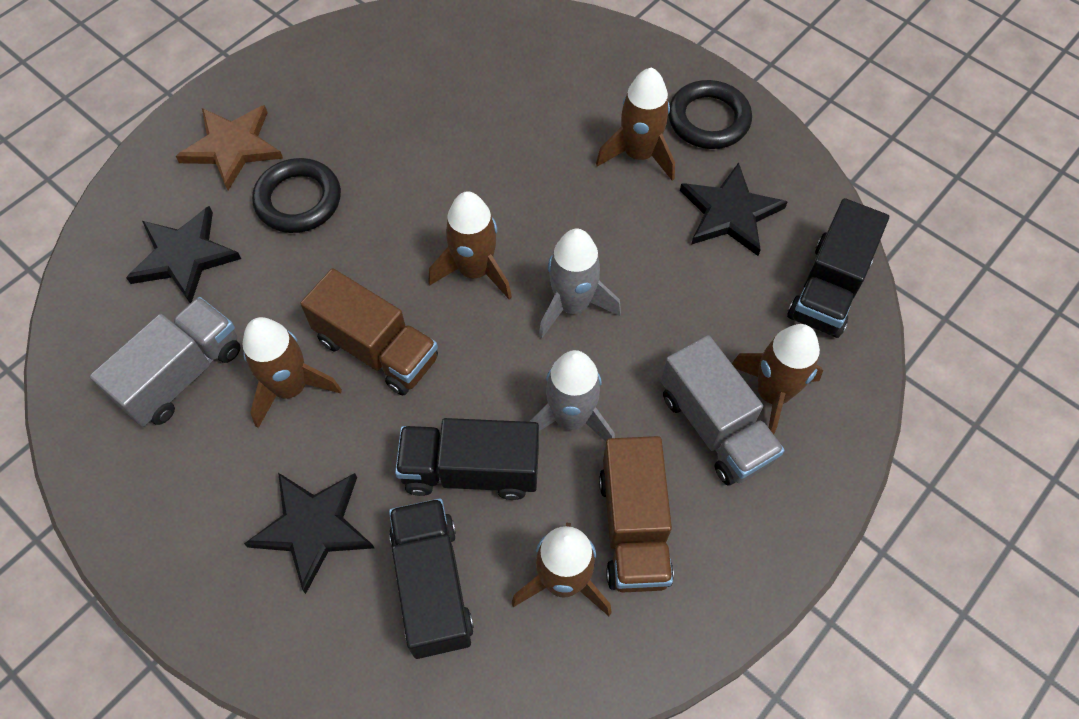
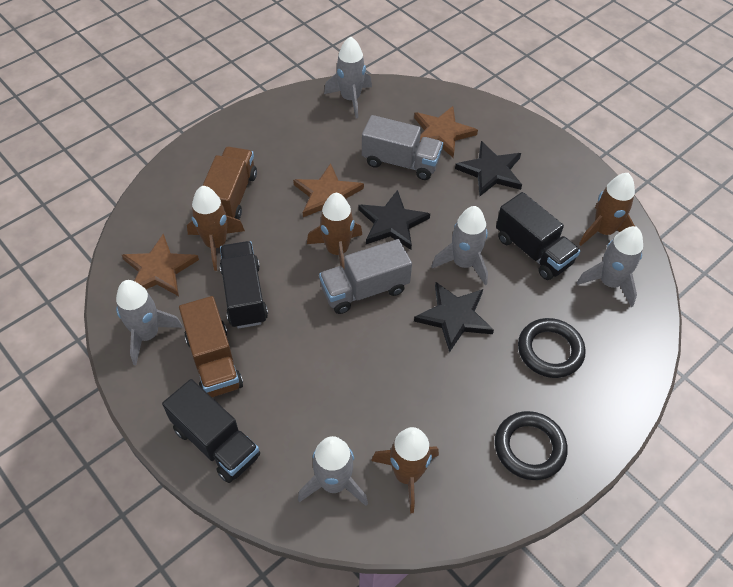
brown rocket: [242,317,342,428] [428,191,512,299] [511,523,612,616] [596,67,675,181] [732,324,823,434] = 5 -> [187,186,245,271] [307,193,362,270] [371,427,439,513] [579,173,635,246] = 4
brown star: [176,105,283,190] = 1 -> [122,233,199,296] [293,163,364,217] [414,106,478,158] = 3
grey rocket: [529,350,615,442] [539,228,621,339] = 2 -> [116,280,183,365] [298,436,368,506] [324,36,372,119] [432,206,488,286] [577,226,643,307] = 5

